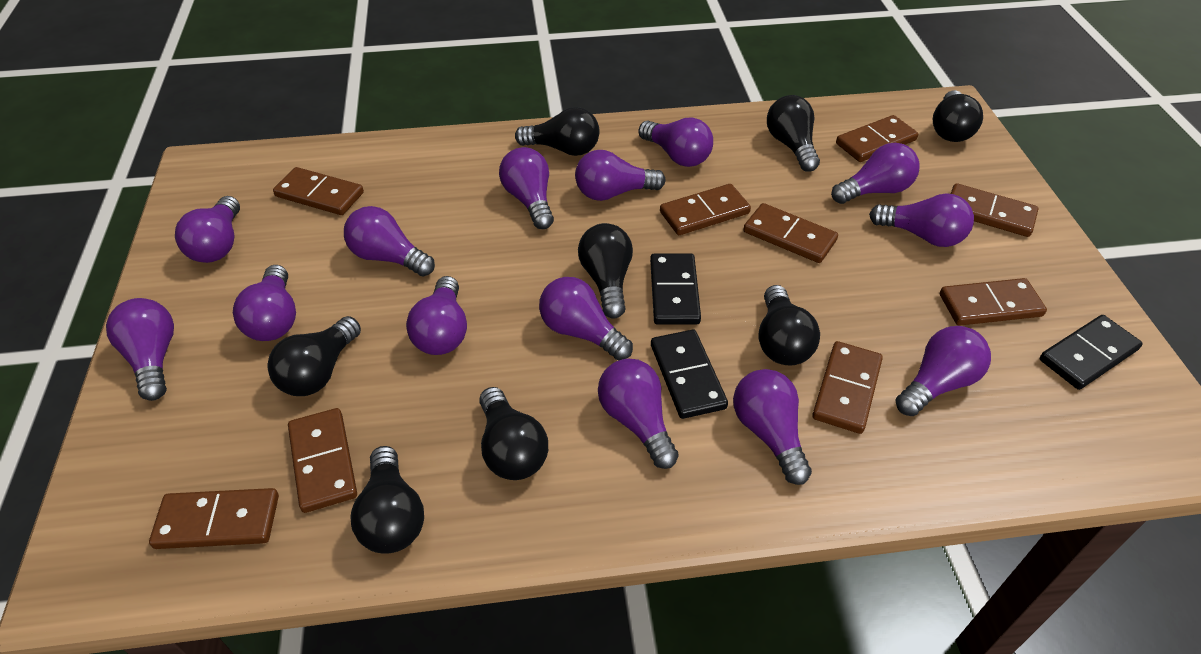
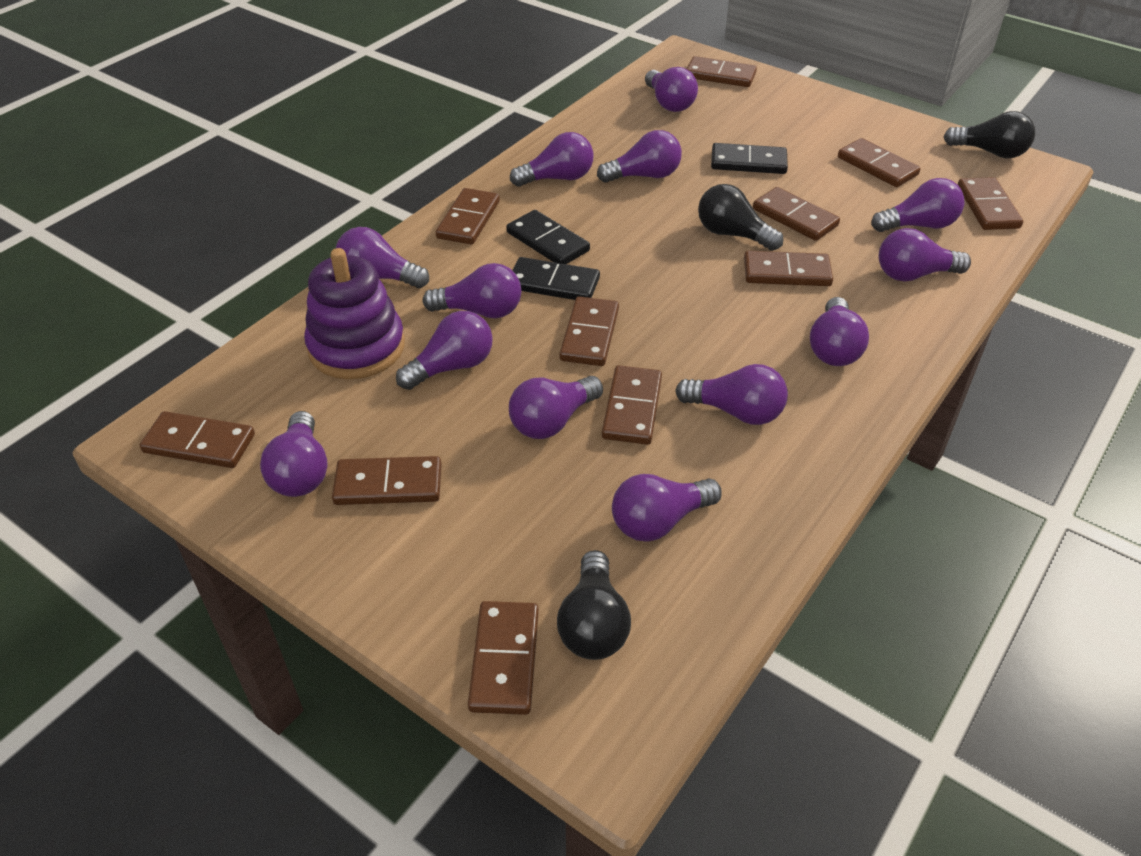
black light bulb: [267,316,361,396] [350,446,424,554] [479,387,548,480] [515,107,600,156] [578,223,633,319] [759,285,820,366] [767,95,820,172] [933,90,983,142] = 8 -> [557,550,631,660] [698,184,783,251] [943,111,1035,158] = 3
brown domino: [149,488,279,549] [273,167,364,215] [288,408,357,513] [660,184,751,235] [743,203,838,263] [812,341,883,434] [836,115,918,162] [940,278,1047,326] [951,183,1038,237] = 9 -> [140,411,255,468] [332,456,441,505] [436,188,500,245] [468,601,539,715] [560,296,619,366] [602,365,662,445] [687,56,757,87] [744,251,833,286] [753,187,840,241] [838,138,921,187] [958,177,1023,230] = 11
purple light bulb: [106,298,174,401] [175,196,240,263] [233,265,296,341] [344,206,435,277] [406,276,467,355] [499,147,554,229] [539,277,633,360] [575,150,666,201] [598,358,679,469] [639,117,713,167] [733,369,812,485] [831,143,920,204] [869,193,974,247] [896,326,991,416] = 14 -> [260,411,328,497] [336,227,429,288] [396,311,493,390] [422,263,521,319] [509,376,603,439] [510,132,593,187] [597,130,682,183] [612,474,722,542] [645,67,698,112] [675,364,788,425] [810,297,869,366] [871,178,964,232] [879,228,971,282] = 13
purple stacking toy: none = 0 -> [304,248,405,379] = 1

